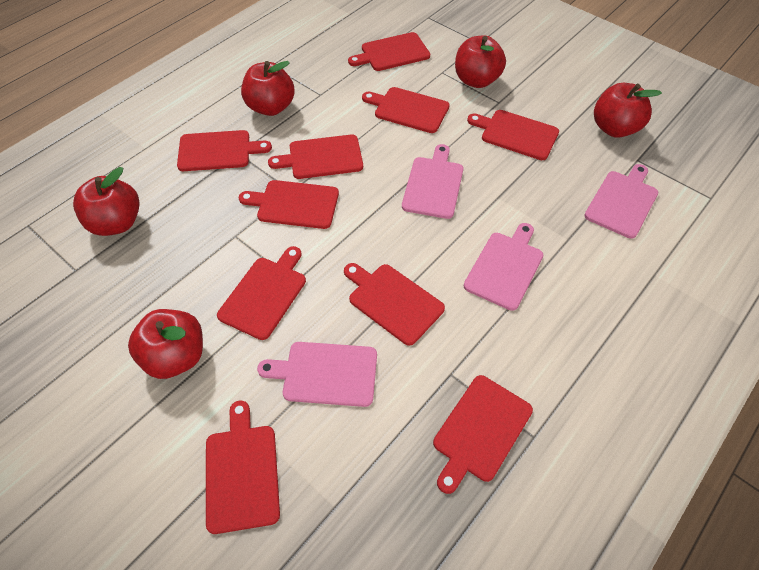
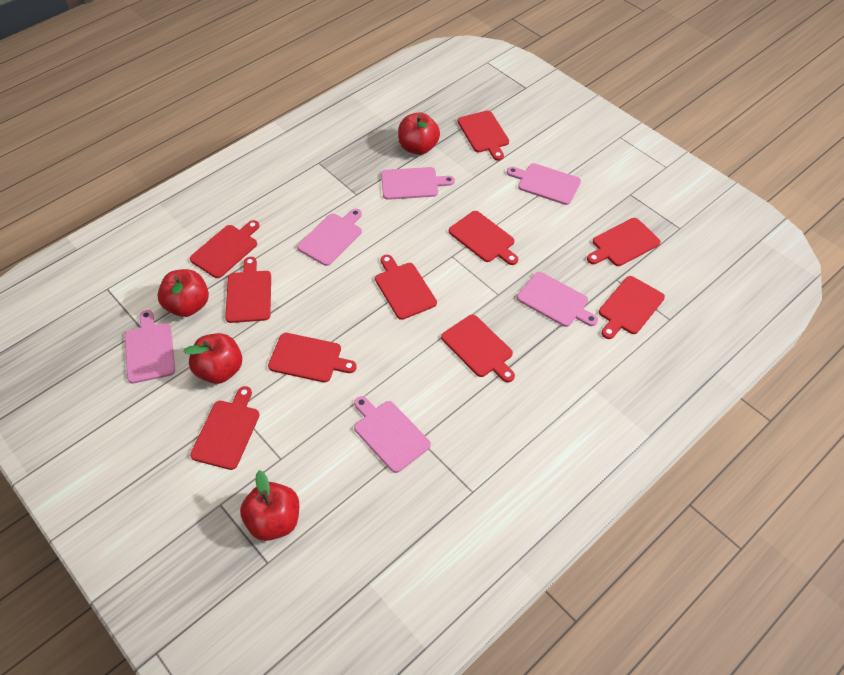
pink cutting board: [257,342,377,407] [402,144,463,219] [464,223,543,311] [584,164,658,239] = 4 -> [125,310,175,383] [297,209,362,266] [354,396,431,473] [381,167,455,200] [507,163,581,205] [517,272,598,327] = 6
red apple: [73,167,140,236] [128,309,203,379] [241,61,295,116] [455,36,506,88] [594,83,662,138] = 5 -> [157,269,209,317] [183,333,242,384] [240,470,299,541] [398,112,440,155] = 4

